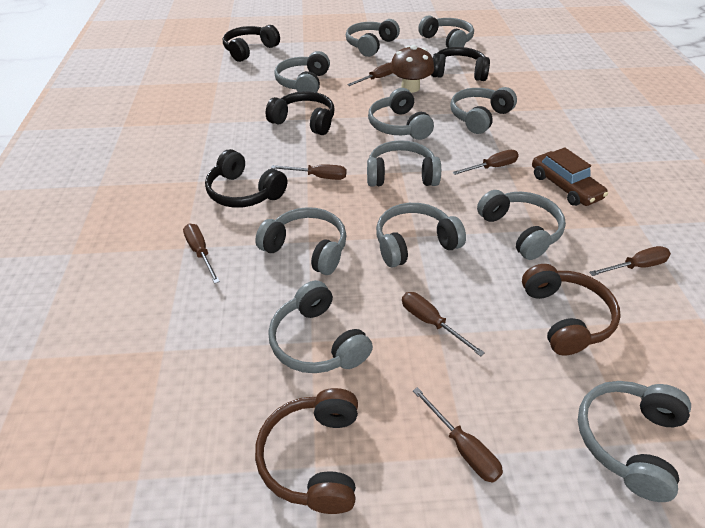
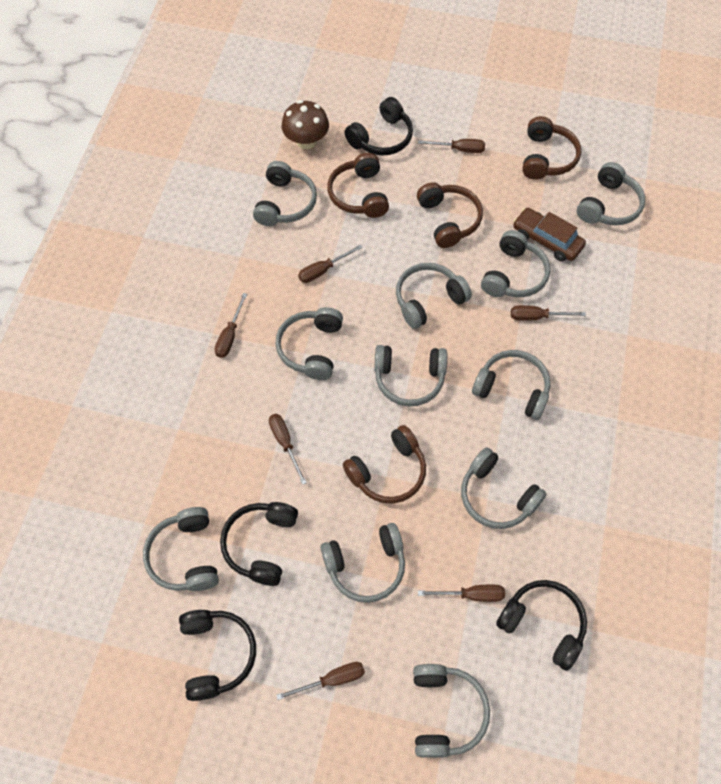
brown headphones: [255,388,358,514] [522,264,621,355] = 2 -> [327,153,389,218] [343,425,426,504] [417,182,483,248] [522,116,581,180] = 4

